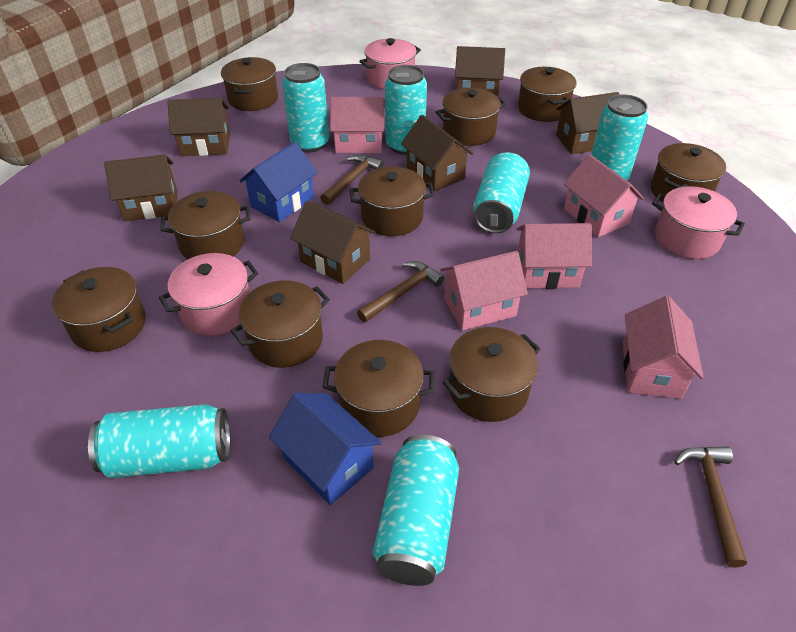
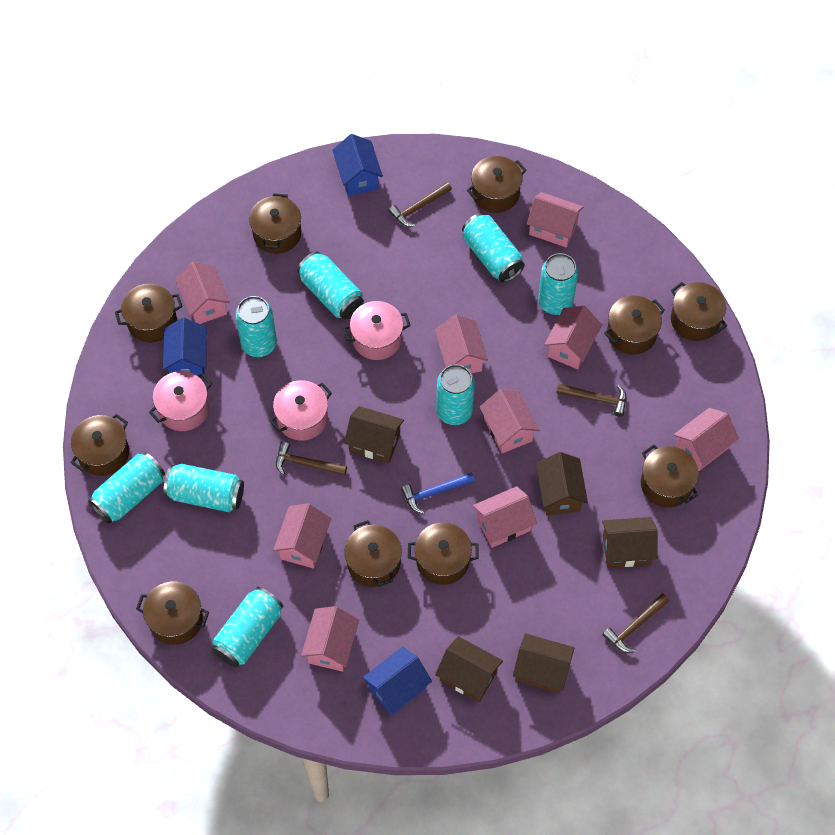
blue hammer: none = 0 -> [401,472,475,514] = 1
blue house: [240,142,317,222] [269,393,381,505] = 2 -> [163,318,207,378] [332,134,383,196] [363,647,432,715] = 3
brown hammer: [320,155,384,205] [357,261,445,322] [674,446,747,568] = 3 -> [276,442,347,476] [388,182,452,227] [556,383,626,417] [603,593,669,653] = 4
brown house: [104,154,177,221] [167,98,230,156] [290,201,375,284] [401,115,473,192] [455,46,505,96] [556,92,620,154] = 6 -> [344,406,404,463] [435,636,503,702] [513,633,574,693] [536,452,588,515] [602,517,658,568] = 5
pink house: [330,97,385,153] [440,251,528,331] [517,223,592,289] [564,154,644,237] [623,296,704,399] = 5 -> [175,262,230,324] [273,503,331,568] [301,606,359,672] [435,315,488,374] [473,486,537,548] [480,389,539,454] [527,192,583,248] [544,306,602,369] [674,408,739,471] = 9
turquoise can: [88,404,230,478] [282,63,329,153] [373,435,459,586] [385,65,427,155] [473,152,530,233] [591,94,648,180] = 6 -> [88,452,165,524] [164,464,244,512] [212,587,283,668] [235,296,277,357] [297,251,364,319] [436,364,475,425] [462,213,525,283] [538,253,578,315] = 8

